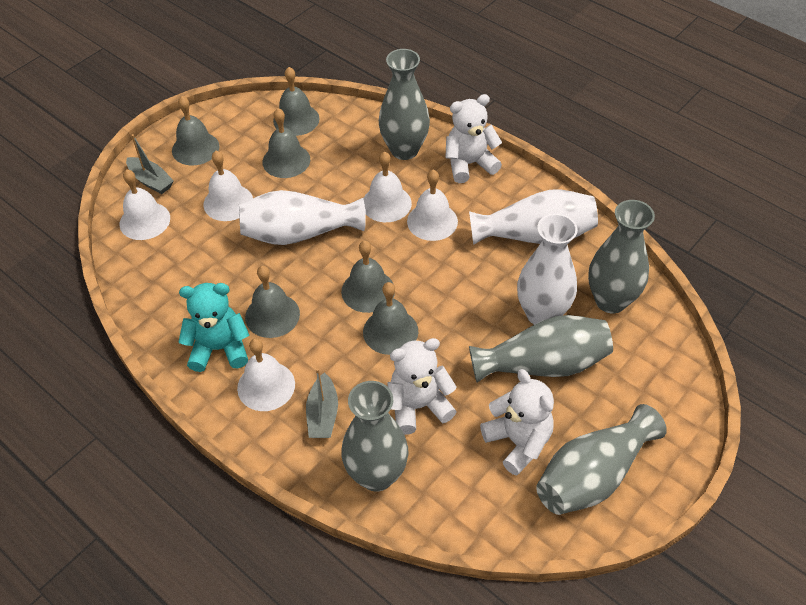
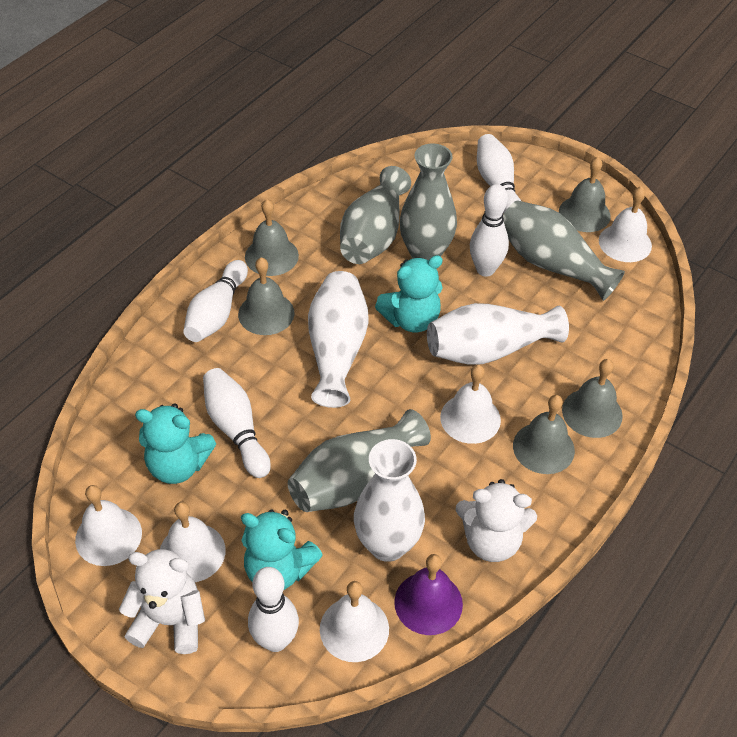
grey bell: [172,96,219,165] [245,266,300,338] [262,108,310,178] [273,67,320,136] [341,241,395,313] [363,282,418,355] = 6 -> [238,257,295,335] [245,199,299,276] [513,395,575,474] [559,157,611,232] [562,359,623,438] = 5
grey boat: [126,134,174,194] [306,368,338,438] = 2 -> none = 0
grey vase: [341,381,408,492] [379,49,430,160] [469,315,613,382] [536,404,667,515] [588,200,655,313] = 5 -> [288,409,431,512] [340,166,411,264] [399,143,457,261] [503,200,625,301] = 4
purple bell: none = 0 -> [394,554,463,635] = 1
turquoise teddy bear: [178,283,249,372] = 1 -> [135,403,216,484] [241,510,323,590] [375,255,443,333] = 3
white bowling pin: none = 0 -> [183,260,248,342] [203,368,271,478] [248,567,299,652] [470,184,509,277] [477,134,521,214] = 5
white teddy bear: [387,338,457,435] [445,94,502,183] [480,369,554,476] = 3 -> [119,549,205,654] [455,479,537,562] = 2

